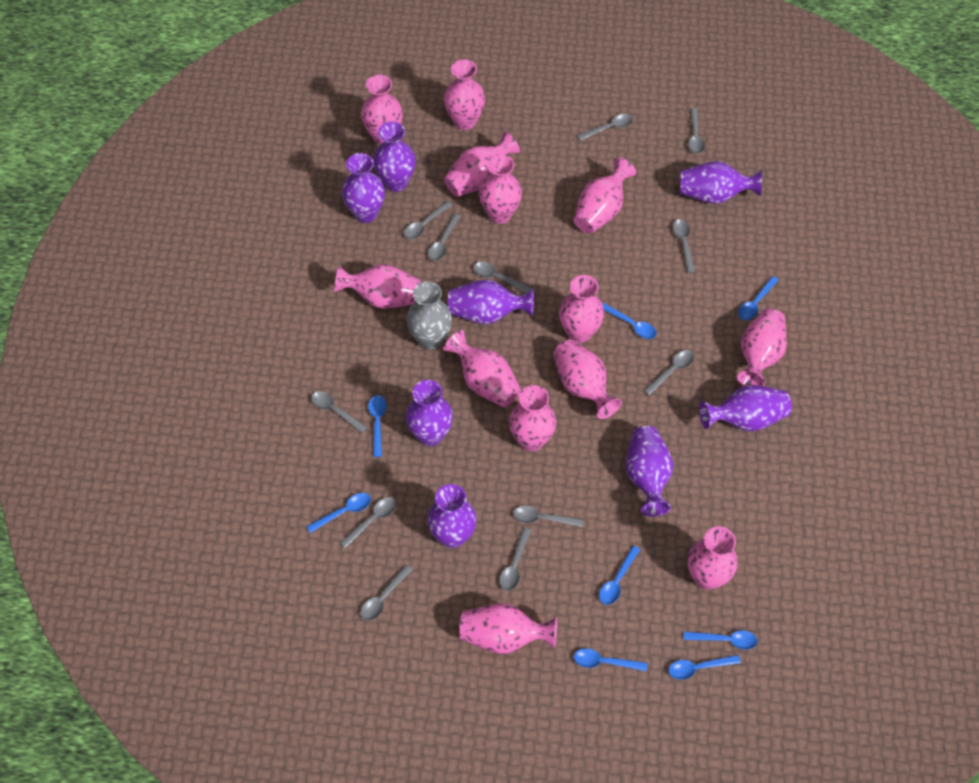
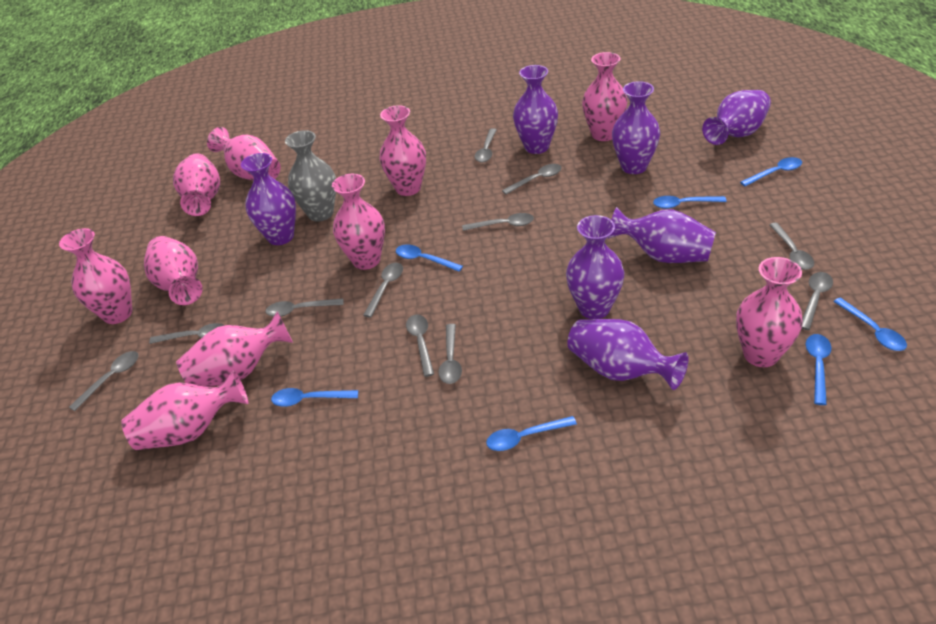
blue spoon: [306,493,371,533] [368,395,387,457] [574,648,647,671] [599,546,640,605] [602,303,657,339] [669,655,741,680] [684,630,758,649] [738,276,778,320] = 8 -> [271,388,358,407] [396,245,463,272] [486,416,577,451] [653,196,727,209] [740,157,802,186] [806,334,832,405] [833,298,907,351] = 7
grey spoon: [311,391,367,434] [340,497,396,548] [360,564,413,621] [404,201,452,239] [428,213,460,261] [473,262,532,293] [499,528,531,591] [513,506,583,527] [577,114,633,141] [644,350,694,396] [673,219,695,273] [688,108,705,154] = 12 -> [69,351,138,411] [149,323,225,344] [265,298,344,317] [363,263,403,318] [406,315,434,377] [439,324,462,384] [462,213,534,231] [475,128,497,163] [502,164,562,194] [769,223,814,270] [802,272,833,330] = 11
pink vase: [334,264,421,309] [361,74,403,145] [443,330,521,408] [444,59,485,130] [444,131,520,197] [459,603,557,654] [479,154,522,224] [509,385,556,451] [553,340,622,419] [559,275,604,343] [574,158,636,233] [687,526,738,590] [737,308,787,386] = 13 -> [59,228,132,324] [121,370,249,450] [144,236,203,305] [173,154,220,216] [176,311,293,387] [207,127,280,180] [332,174,385,270] [379,105,426,196] [582,52,628,141] [736,257,803,367] = 10
purple vase: [342,153,385,223] [373,121,416,192] [406,380,453,446] [427,484,477,548] [448,280,534,324] [626,426,674,517] [680,161,762,204] [699,385,792,432] = 8 -> [241,153,296,245] [513,65,558,154] [566,215,624,319] [567,319,688,390] [608,207,716,263] [612,81,660,174] [702,90,771,145] = 7

